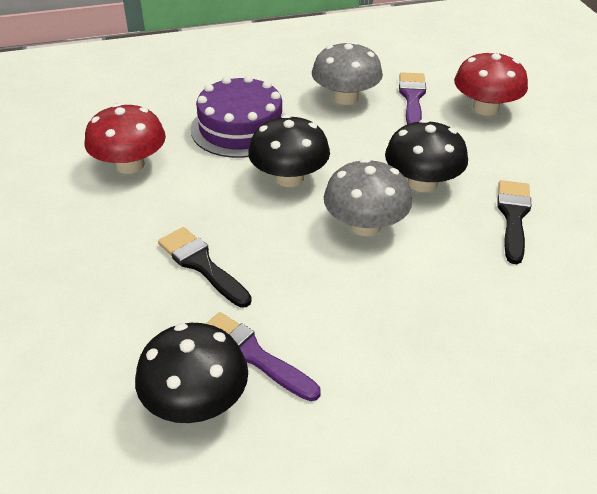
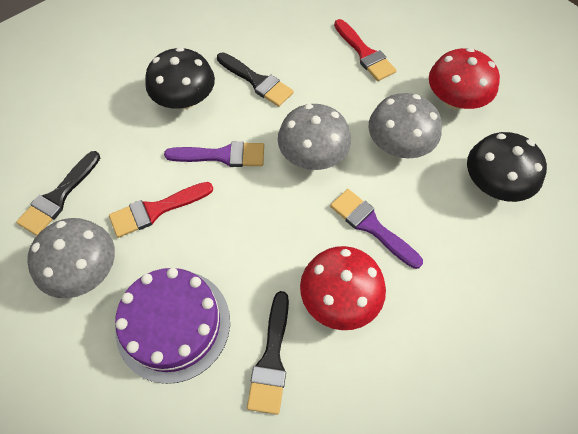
black brush: [158,227,252,307] [497,180,531,264] = 2 -> [16,151,100,236] [217,52,294,107] [247,291,289,414] = 3
black mushroom: [135,323,248,423] [248,114,330,187] [385,119,468,192] = 3 -> [145,47,215,109] [467,132,547,202] = 2
grey mushroom: [312,41,383,105] [324,158,412,236] = 2 -> [27,218,115,298] [278,104,351,170] [368,93,442,158] = 3
red brush: none = 0 -> [109,182,213,238] [334,19,396,81] = 2

